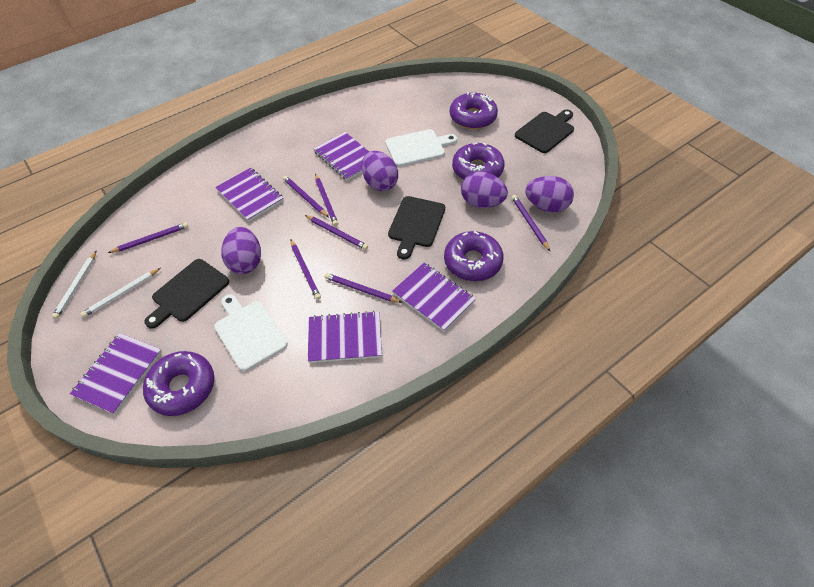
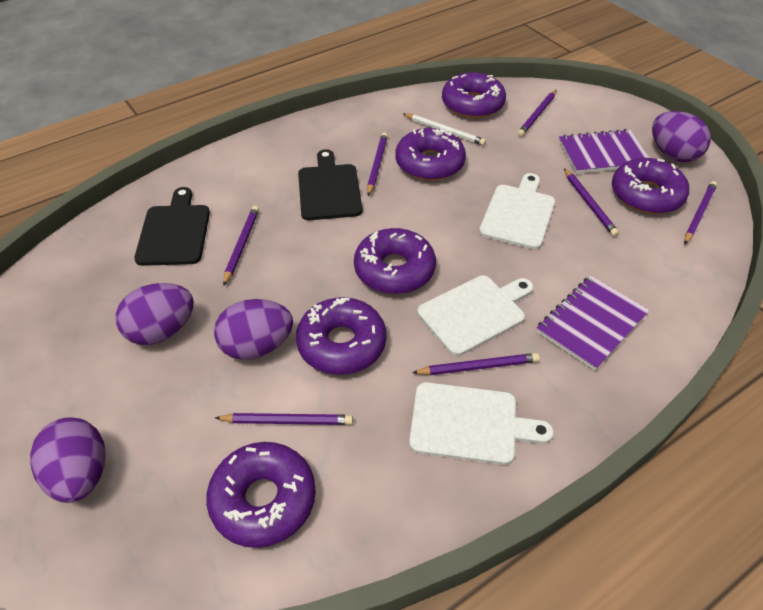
black cutting board: [144,259,229,329] [388,196,445,260] [515,109,574,153] = 3 -> [134,187,210,266] [298,149,362,220] = 2
purple donut: [143,351,214,416] [444,231,504,281] [450,92,498,129] [452,142,505,180] = 4 -> [206,442,316,548] [296,297,386,375] [354,228,436,294] [395,128,466,181] [442,72,506,118] [612,158,689,214] = 6
purple notebook: [70,333,162,414] [215,168,284,222] [308,311,382,363] [314,132,369,181] [392,263,476,332] = 5 -> [536,275,649,371] [559,129,649,174] = 2
white cutting board: [214,295,288,371] [385,129,457,167] = 2 -> [409,382,554,465] [417,275,534,356] [479,173,555,250] = 3
white pencil: [52,250,97,319] [80,268,161,318] = 2 -> [403,113,486,146] = 1

